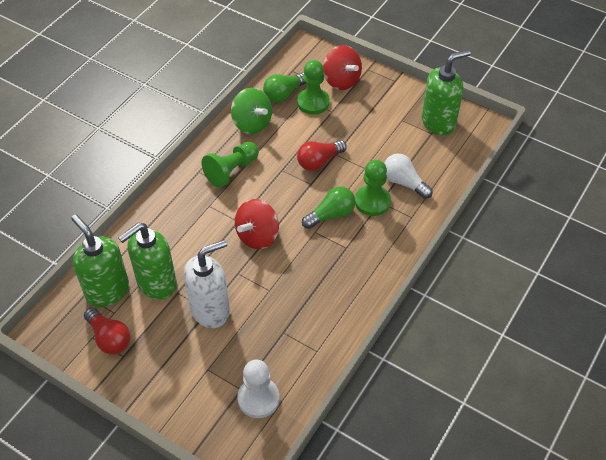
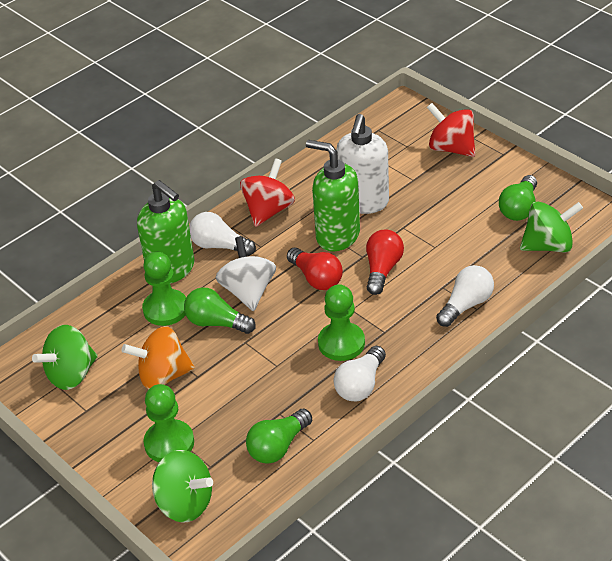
green light bulb: [263,73,306,102] [302,186,356,229] = 2 -> [184,287,256,334] [246,409,312,464] [499,175,537,221] = 3
green soap dispenser: [71,214,129,307] [118,223,177,300] [421,50,471,135] = 3 -> [137,180,195,284] [306,140,360,251] = 2
green spinning top: [231,88,272,134] = 1 -> [32,325,98,390] [152,450,213,523] [520,201,583,253] = 3
orange spinning top: none = 0 -> [122,326,195,390] = 1
white light bulb: [384,154,433,199] = 1 -> [189,212,256,256] [333,346,386,401] [436,265,494,327] = 3
white pawn: [237,360,280,418] = 1 -> none = 0
white spinning top: none = 0 -> [216,236,276,311] = 1

